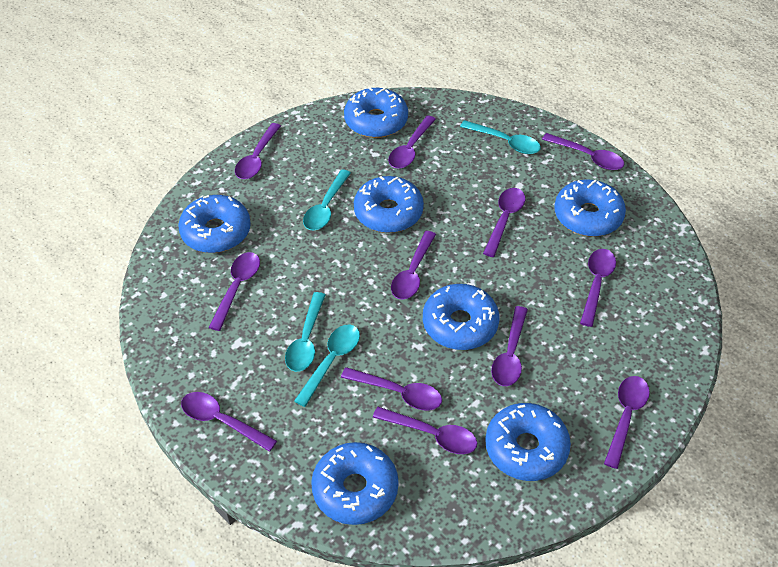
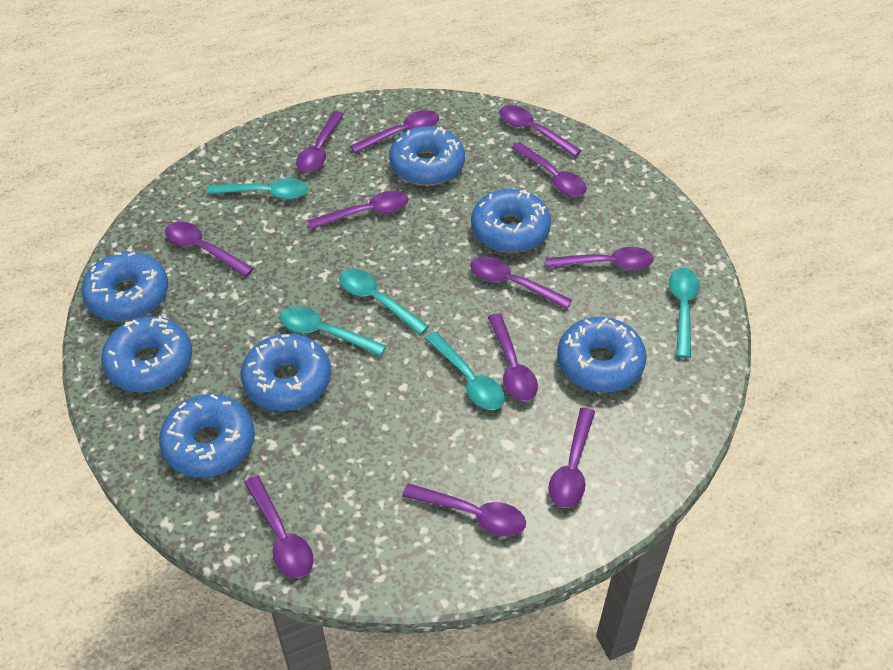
turquoise spoon: [285,292,325,372] [294,324,360,407] [303,169,351,230] [460,120,541,154] = 4 -> [207,178,308,199] [280,306,386,356] [339,269,429,335] [425,332,505,410] [669,268,700,358] = 5

